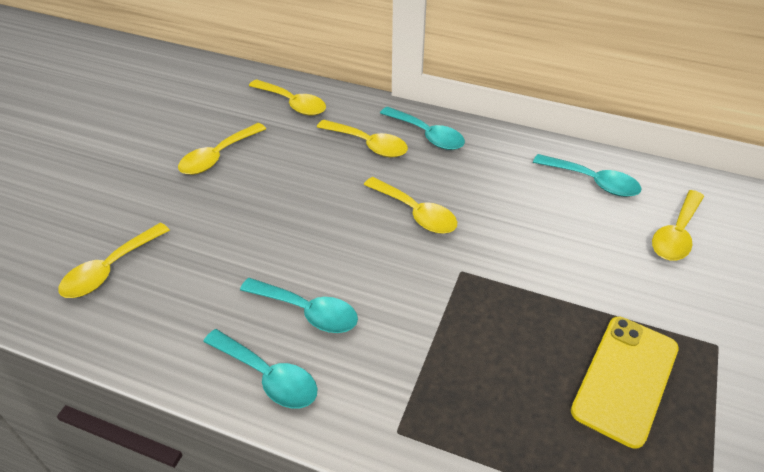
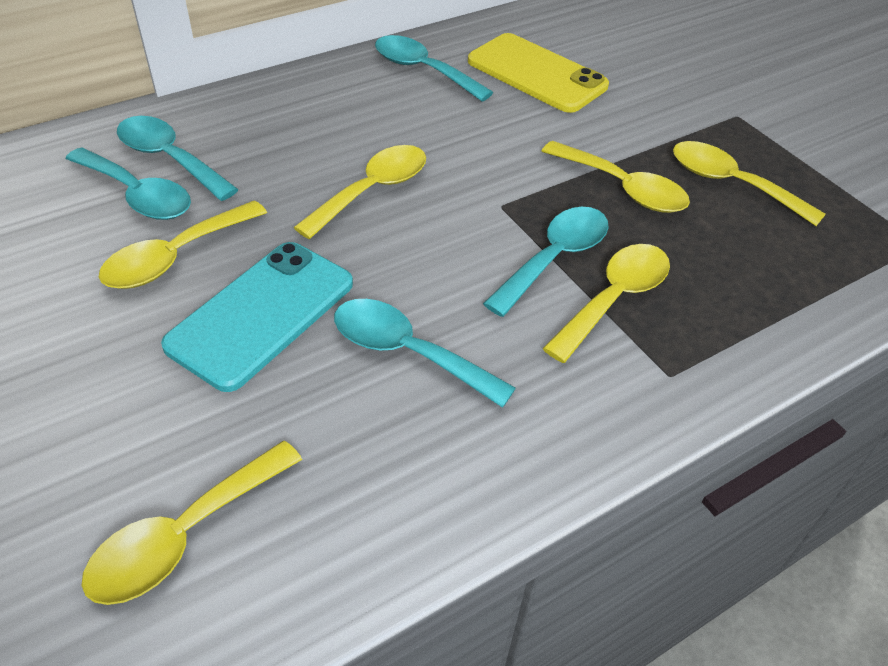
turquoise phone: none = 0 -> [161,242,353,392] = 1
turquoise spoon: [203,329,318,408] [240,278,358,333] [380,107,465,150] [533,154,642,197] = 4 -> [65,147,191,220] [117,116,239,201] [334,299,516,408] [375,35,493,101] [483,207,609,317] = 5

